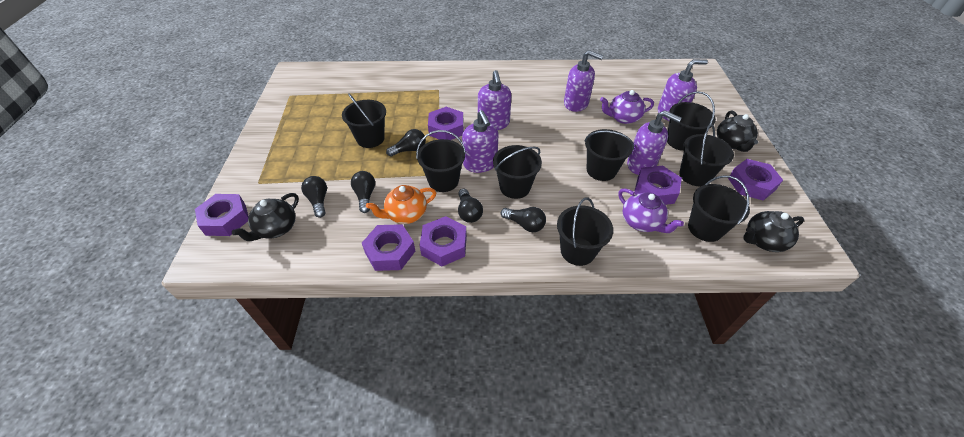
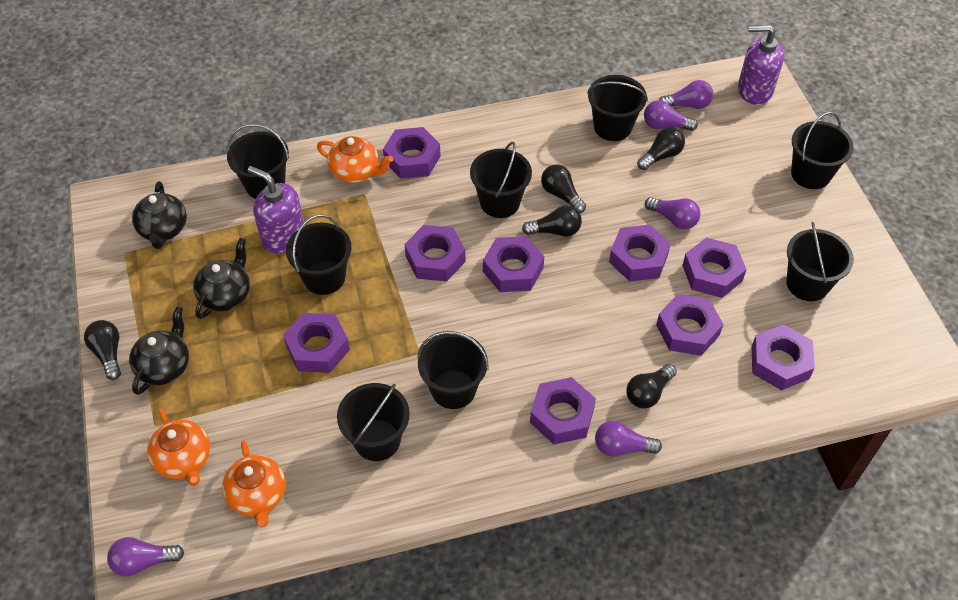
orange teapot: [366,185,436,224] = 1 -> [147,409,210,486] [222,440,286,527] [317,136,393,183] = 3
purple light bulb: none = 0 -> [107,537,184,576] [595,420,662,457] [644,100,698,131] [645,197,701,229] [659,80,714,109] = 5
purple nut: [195,194,249,236] [362,224,415,271] [419,216,467,266] [428,107,464,140] [634,166,682,205] [728,159,783,201] = 6 -> [283,313,350,373] [383,127,440,179] [405,225,465,281] [483,236,544,292] [530,377,596,444] [609,225,671,282] [656,294,723,356] [682,237,747,298] [751,324,815,390] = 9
purple soap dispenser: [462,110,498,173] [478,70,511,130] [564,50,603,112] [627,110,682,175] [658,59,708,121] = 5 -> [248,166,304,254] [738,25,784,105] = 2
purple teapot: [600,90,654,124] [618,188,684,233] = 2 -> none = 0

